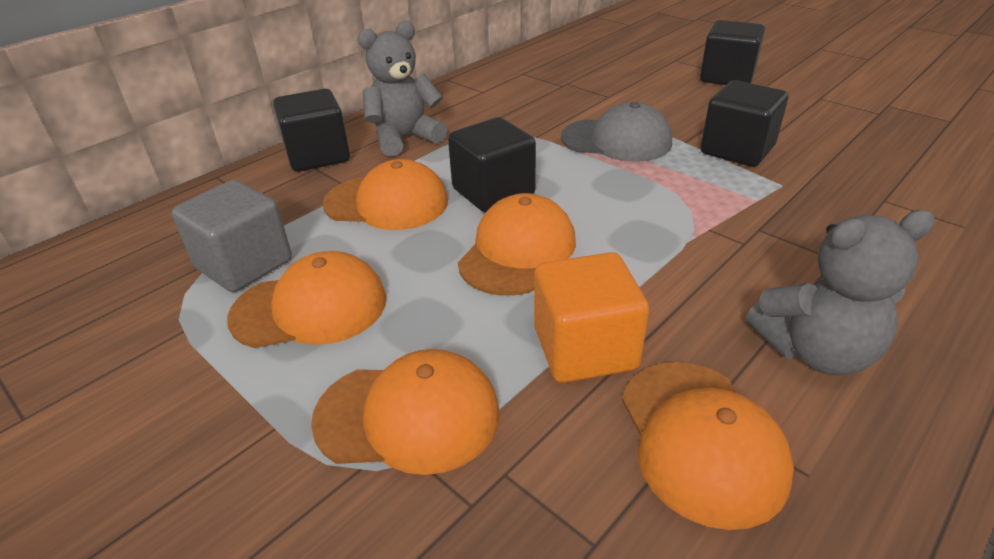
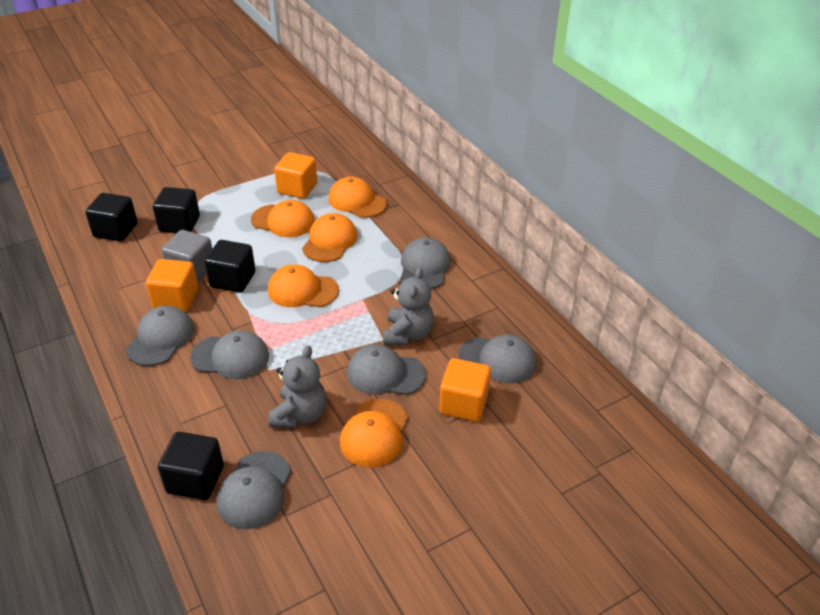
grey cap: [561,102,672,162] = 1 -> [126,305,194,366] [190,330,269,379] [217,451,291,529] [347,344,426,395] [401,238,451,289] [458,334,536,383] = 6
orange cube: [534,252,649,383] = 1 -> [146,259,199,312] [274,152,317,199] [439,358,491,422] = 3

